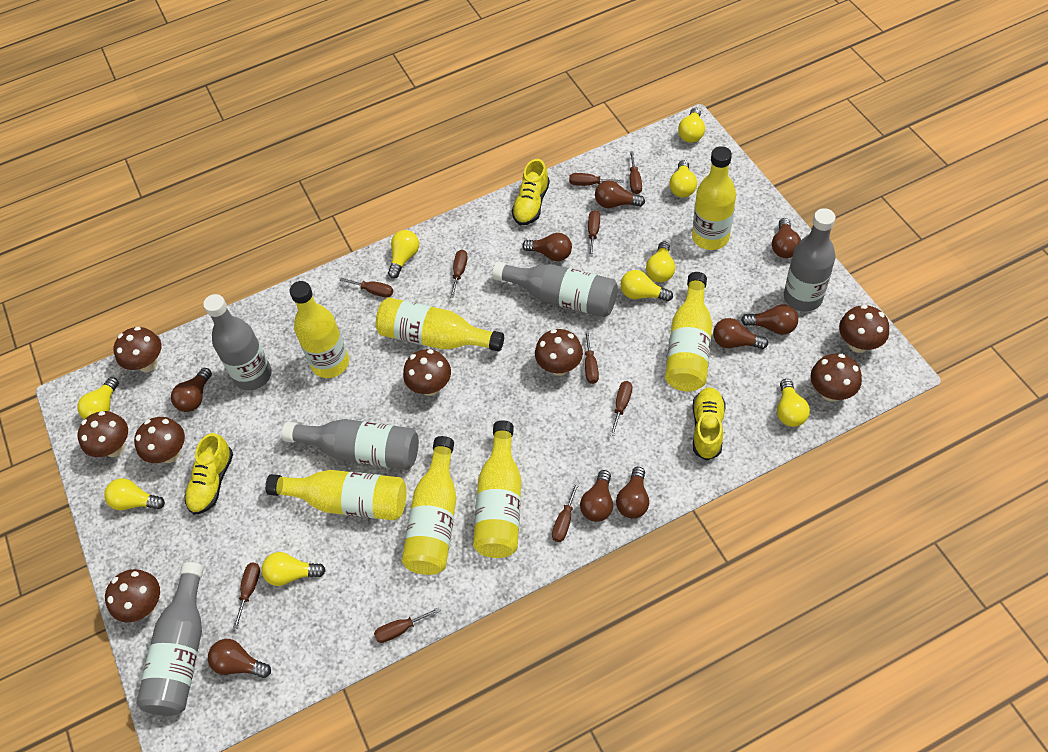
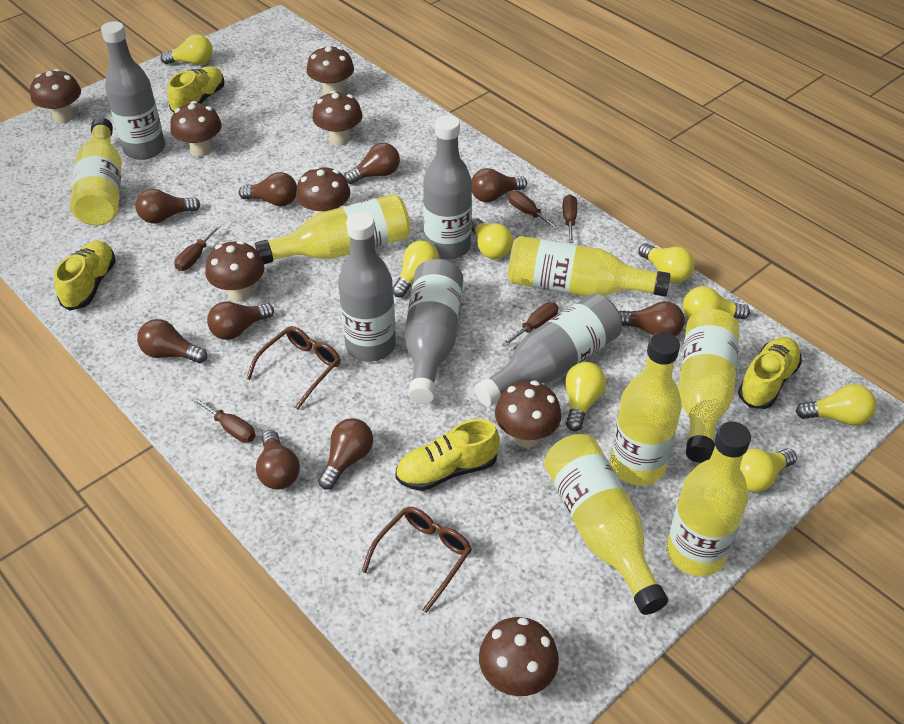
brown glasses: none = 0 -> [246,326,341,409] [362,507,472,613] = 2
brown screwdriver: [233,563,260,629] [339,278,393,297] [374,607,441,643] [450,250,468,298] [552,482,579,542] [569,173,624,186] [585,331,599,384] [588,210,600,257] [610,381,632,436] [630,151,642,194] = 10 -> [174,224,221,271] [192,397,256,443] [502,302,558,347] [508,191,560,230] [563,195,577,243] = 5
yellow light bulb: [77,377,119,420] [104,478,165,510] [262,552,326,586] [388,230,419,279] [621,270,673,302] [646,241,675,282] [669,160,697,197] [678,108,705,143] [777,379,810,427] = 9 -> [161,34,213,65] [393,241,439,297] [471,218,513,259] [565,362,606,431] [639,243,695,283] [683,286,750,319] [740,448,797,492] [795,384,877,425] = 8
yellow shoe: [184,433,233,515] [512,159,550,225] [692,387,726,460] = 3 -> [54,240,116,311] [167,66,225,113] [395,419,500,491] [738,337,802,409] = 4

